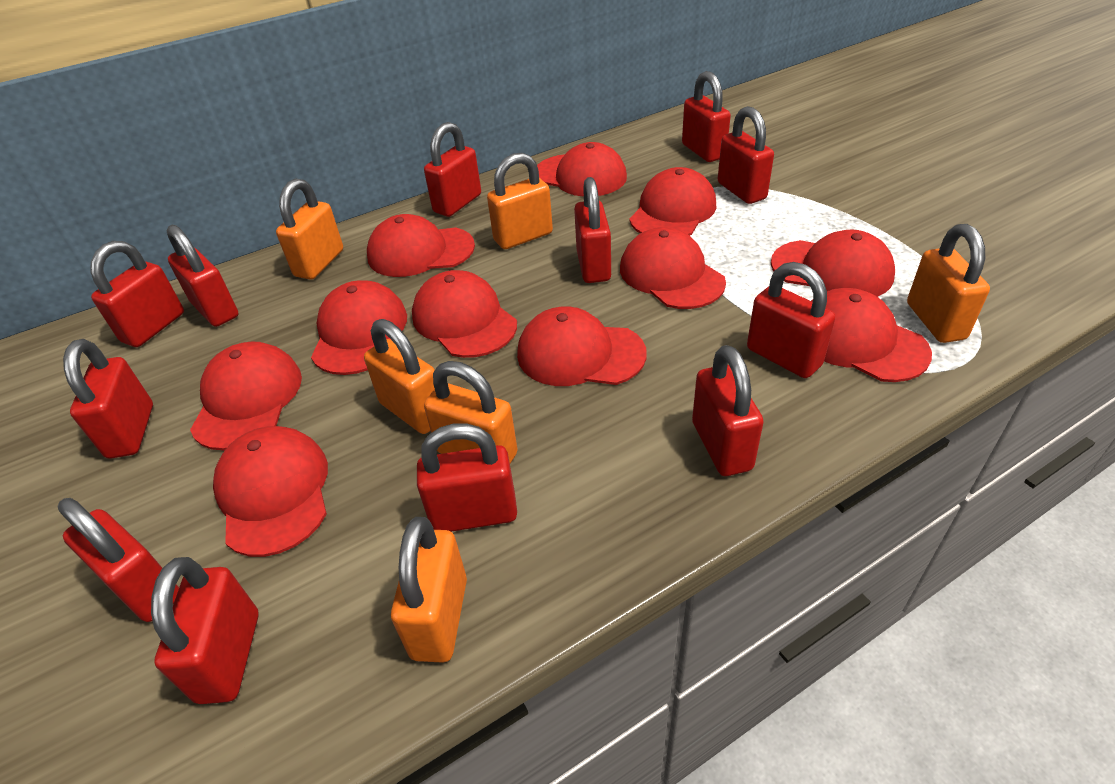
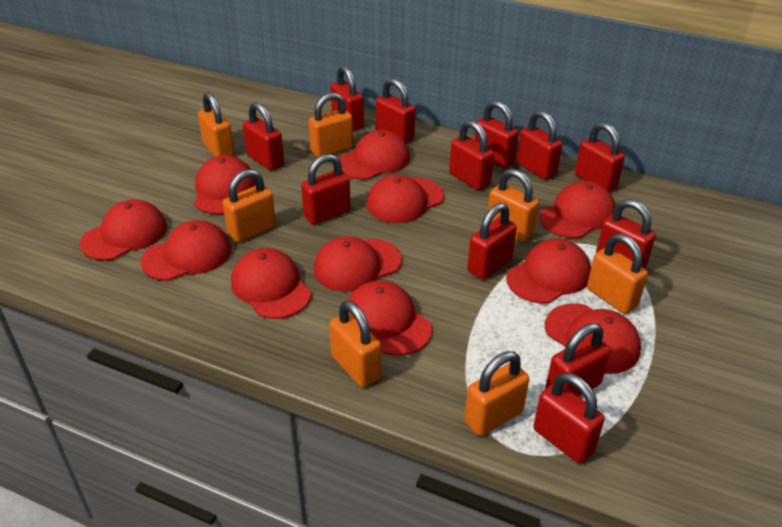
orange padlock: [276,178,343,280] [364,319,435,434] [391,517,467,663] [424,361,518,464] [487,153,553,249] [907,224,990,343] = 6 -> [198,92,235,157] [223,169,276,242] [309,93,353,157] [329,301,381,387] [464,351,529,436] [488,169,539,242] [587,234,648,314] = 7

